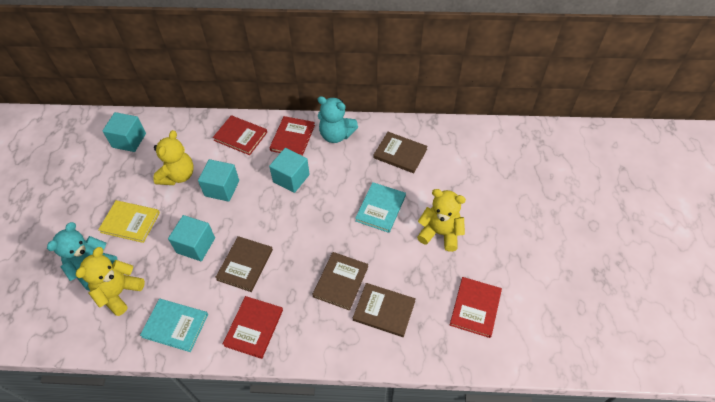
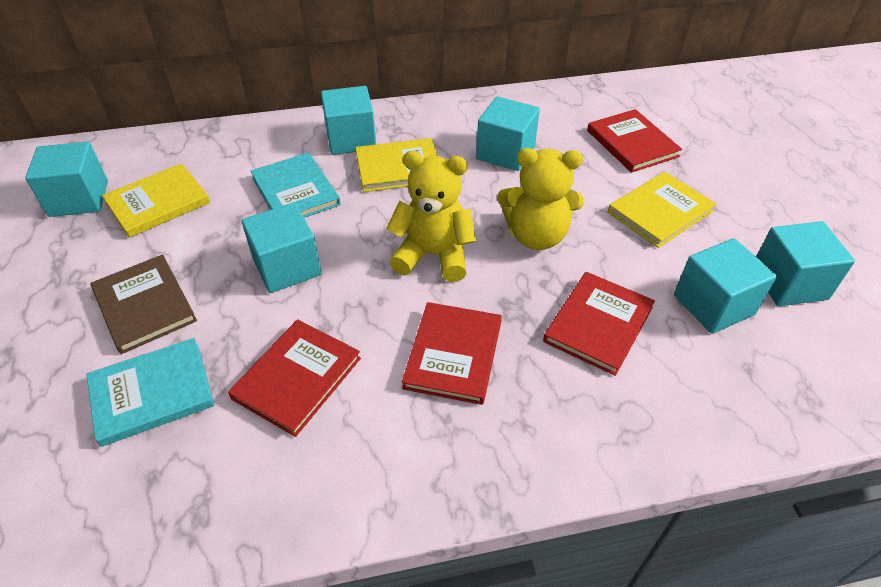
brown book: [215,236,273,292] [312,252,368,311] [353,283,416,337] [373,132,428,173] = 4 -> [91,255,197,354] = 1
turquoise cube: [102,112,146,152] [168,215,215,261] [198,159,239,202] [269,148,310,193] = 4 -> [25,142,108,217] [241,203,322,293] [321,86,376,155] [476,96,540,171] [674,238,777,334] [756,221,855,306] = 6
turquoise teddy bear: [47,222,118,291] [318,96,358,143] = 2 -> none = 0
yellow book: [98,200,160,243] = 1 -> [102,163,210,238] [355,138,438,192] [608,172,716,248] = 3
yellow teddy bear: [76,247,145,316] [154,130,194,185] [417,189,466,252] = 3 -> [386,151,476,282] [497,148,584,250] = 2

